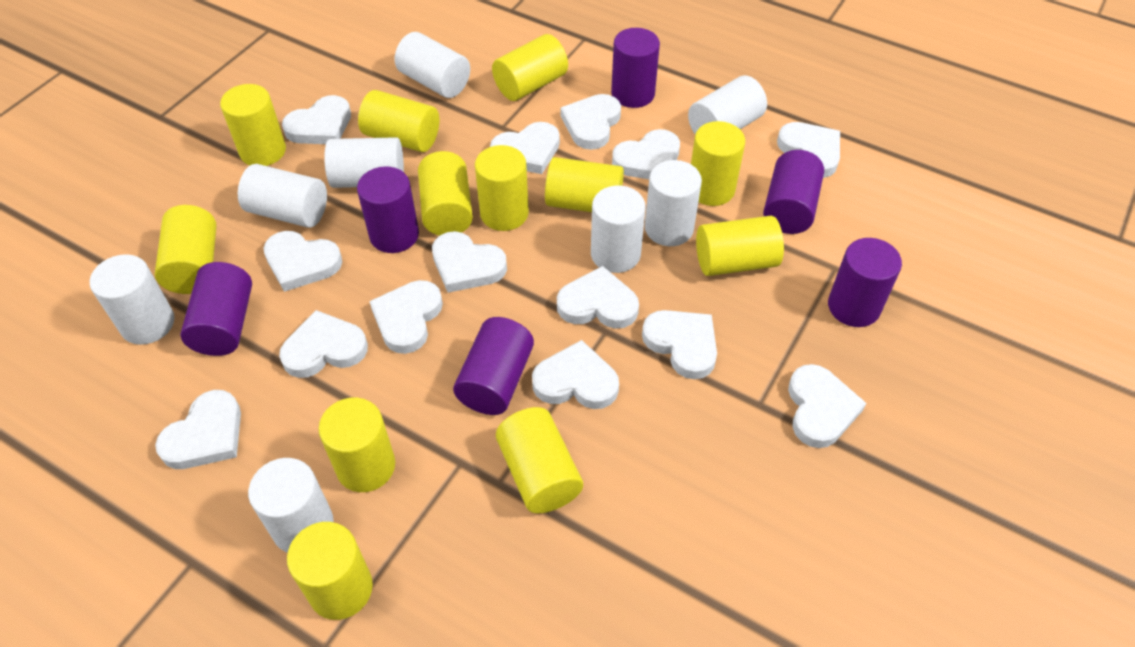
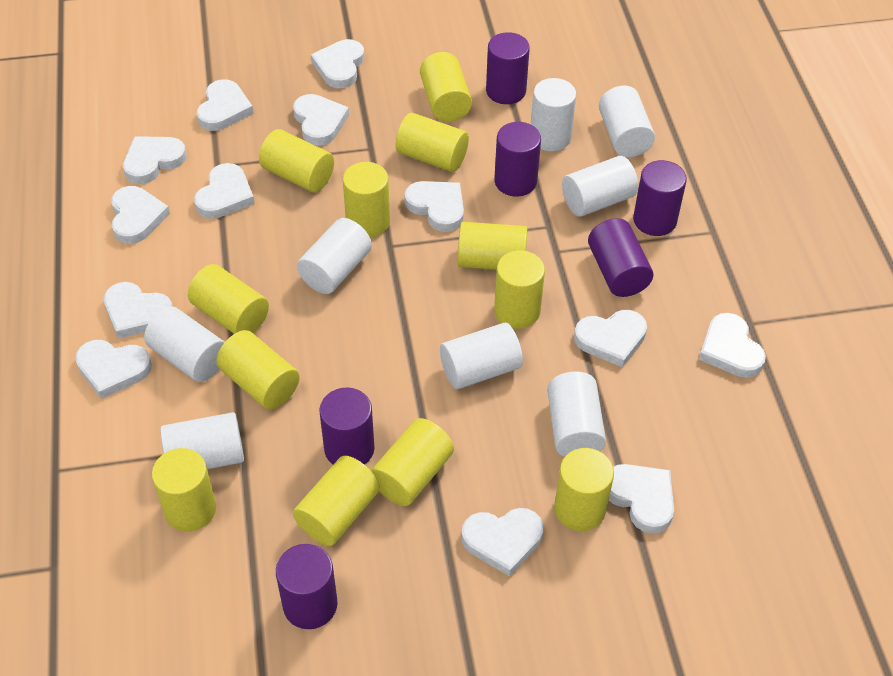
white heart: [155,390,241,469] [263,231,342,292] [279,310,368,378] [282,95,351,144] [369,280,443,354] [432,231,507,293] [490,122,560,174] [532,340,619,409] [557,266,639,329] [561,94,621,150] [612,129,680,179] [642,310,717,379] [777,122,840,178] [788,364,866,448] = 14 -> [75,340,152,399] [104,282,173,339] [111,186,170,244] [123,136,187,184] [194,163,255,219] [197,79,254,131] [293,94,349,146] [311,39,364,88] [404,181,464,232] [462,508,544,576] [574,310,647,367] [609,464,674,533] [699,313,766,378] = 13

